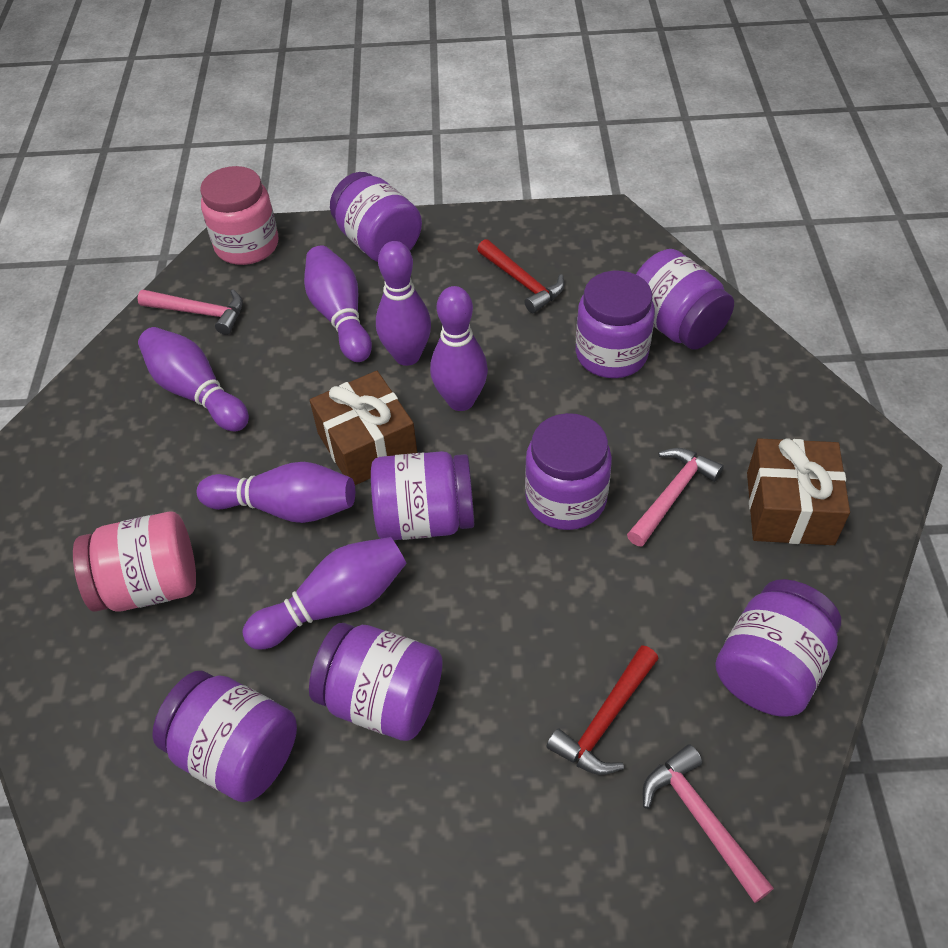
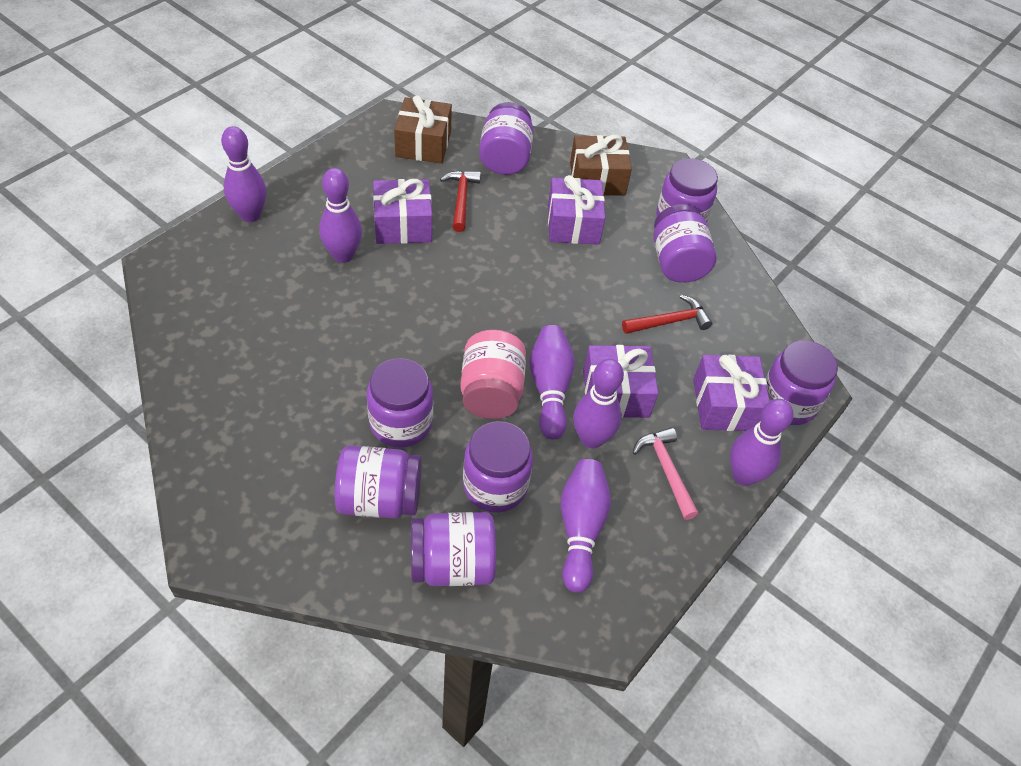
pink hammer: [137,289,243,335] [627,448,724,547] [643,744,774,903] = 3 -> [633,427,698,520] = 1
pink jar: [73,511,196,612] [200,166,278,265] = 2 -> [460,330,526,419] = 1
purple gift: none = 0 -> [373,179,432,244] [548,175,605,245] [583,345,658,418] [693,355,770,431] = 4

